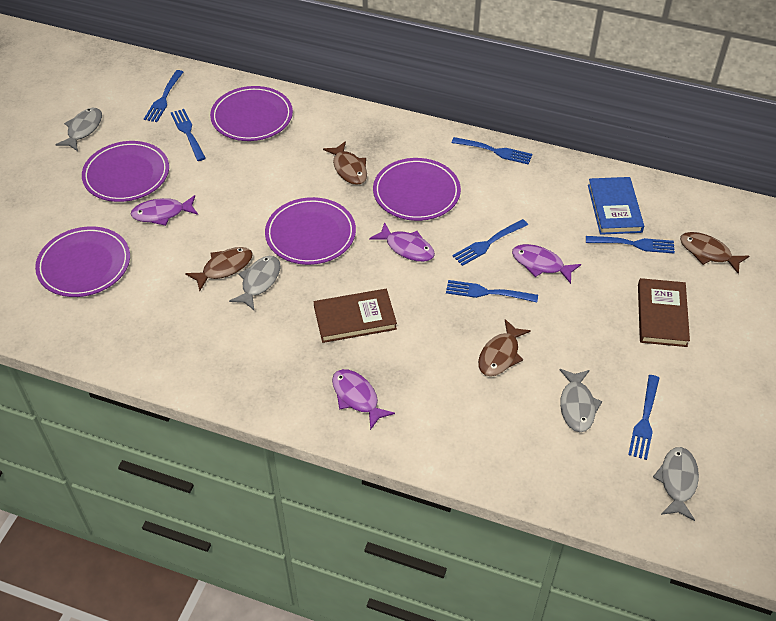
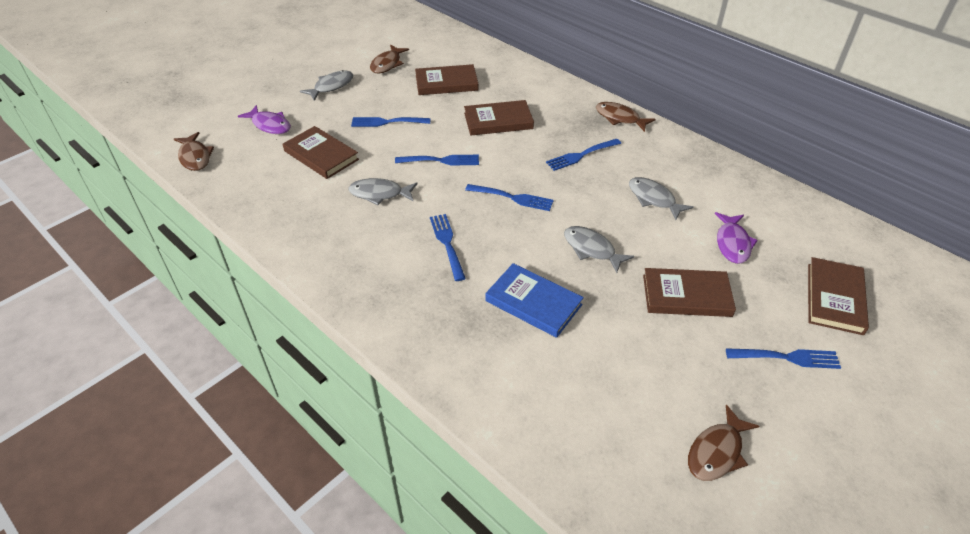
blue fork: [144,70,183,122] [170,109,206,161] [446,280,538,302] [452,137,532,165] [452,219,528,266] [586,236,675,253] [628,375,659,460] = 7 -> [351,117,431,127] [395,155,479,166] [430,214,466,281] [465,184,554,211] [546,139,621,171] [726,348,841,369] = 6
brown book: [314,289,397,343] [638,278,690,347] = 2 -> [283,126,359,179] [415,64,478,95] [464,100,534,136] [643,268,736,317] [808,257,869,335] = 5
purple fish: [131,195,198,226] [332,369,395,430] [369,222,435,262] [512,244,581,284] = 4 -> [238,105,291,134] [715,212,758,264] = 2
purple plate: [35,226,130,297] [82,141,169,202] [210,86,293,141] [265,197,356,265] [373,158,461,221] = 5 -> none = 0

